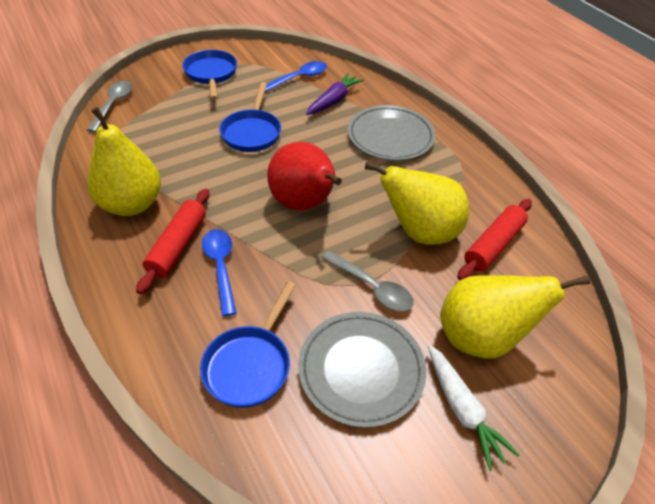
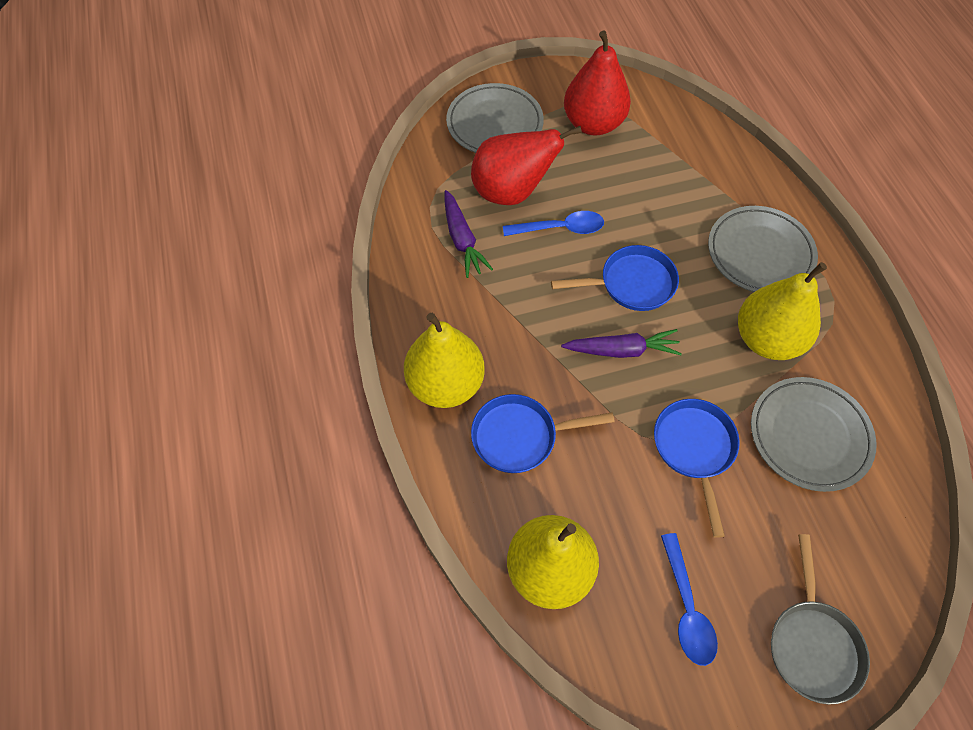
grey pan: none = 0 -> [771,534,870,704] = 1
grey plate: [298,312,426,428] [348,105,436,161] = 2 -> [446,83,544,153] [708,206,818,292] [751,377,877,492] = 3
grey spoon: [87,80,132,133] [322,251,414,312] = 2 -> none = 0
purple carrot: [306,73,364,115] = 1 -> [444,190,493,278] [561,329,682,358] = 2
red pear: [267,142,342,210] = 1 -> [471,126,582,205] [564,31,631,136] = 2
red rolling pin: [136,189,210,294] [457,199,532,281] = 2 -> none = 0
white carrot: [428,345,520,471] = 1 -> none = 0

